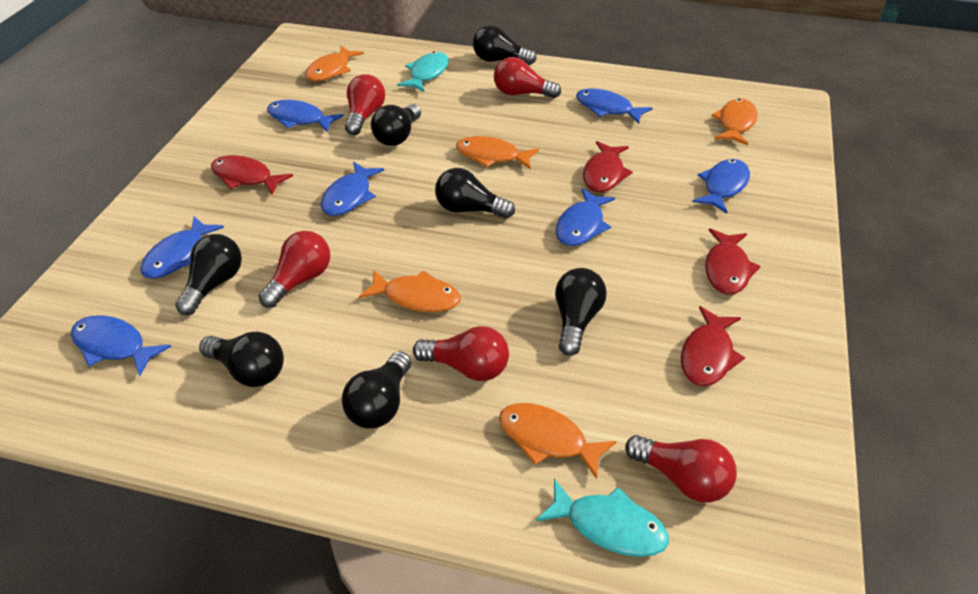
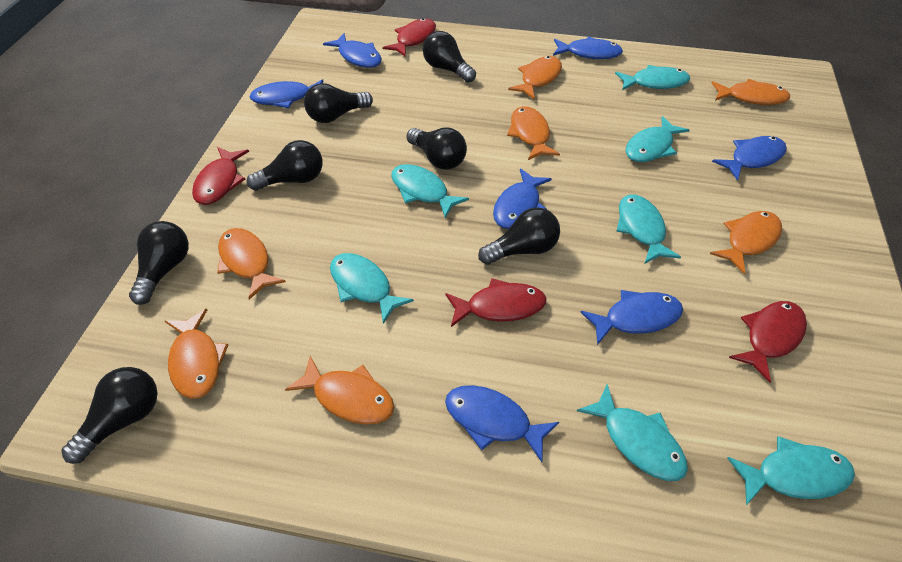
orange fish: [305,46,364,81] [358,270,461,312] [456,136,539,169] [499,403,617,479] [711,98,757,146] = 5 -> [165,309,228,399] [217,228,286,300] [285,356,394,425] [507,106,560,160] [508,56,562,100] [710,211,782,274] [712,79,790,105] = 7
red light bulb: [258,231,330,308] [345,74,385,135] [413,326,509,381] [494,57,561,98] [625,435,737,503] = 5 -> none = 0
turquoise fish: [397,52,449,92] [536,479,669,557] = 2 -> [330,253,414,324] [391,164,469,218] [577,384,688,481] [615,65,690,90] [616,194,681,263] [626,116,689,162] [727,436,855,505] = 7

